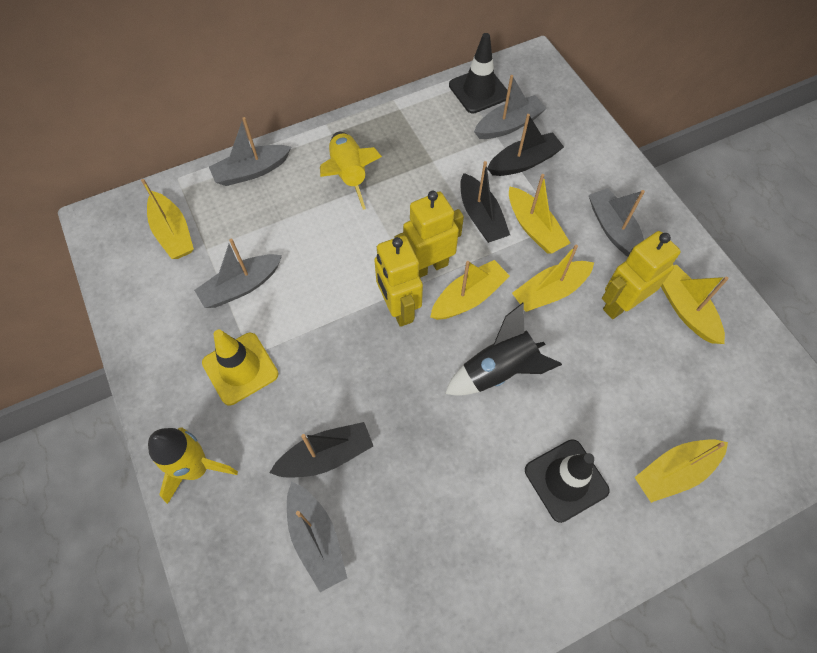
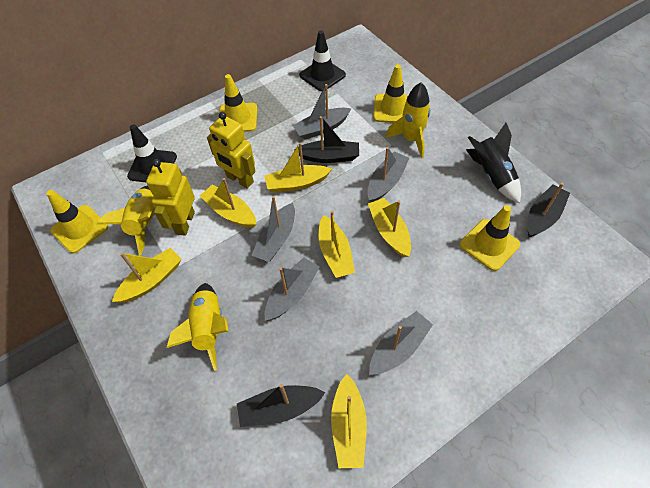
yellow robot: [374,236,423,327] [395,191,464,278] [602,231,681,319] = 3 -> [146,159,195,236] [207,112,256,189] = 2
yellow rocket: [148,427,238,504] [320,132,382,210] = 2 -> [97,186,155,256] [167,283,228,371] [386,82,430,158] = 3
yellow traffic cone: [202,330,278,405] = 1 -> [46,190,108,253] [219,74,257,132] [373,64,408,123] [460,205,520,271] = 4

